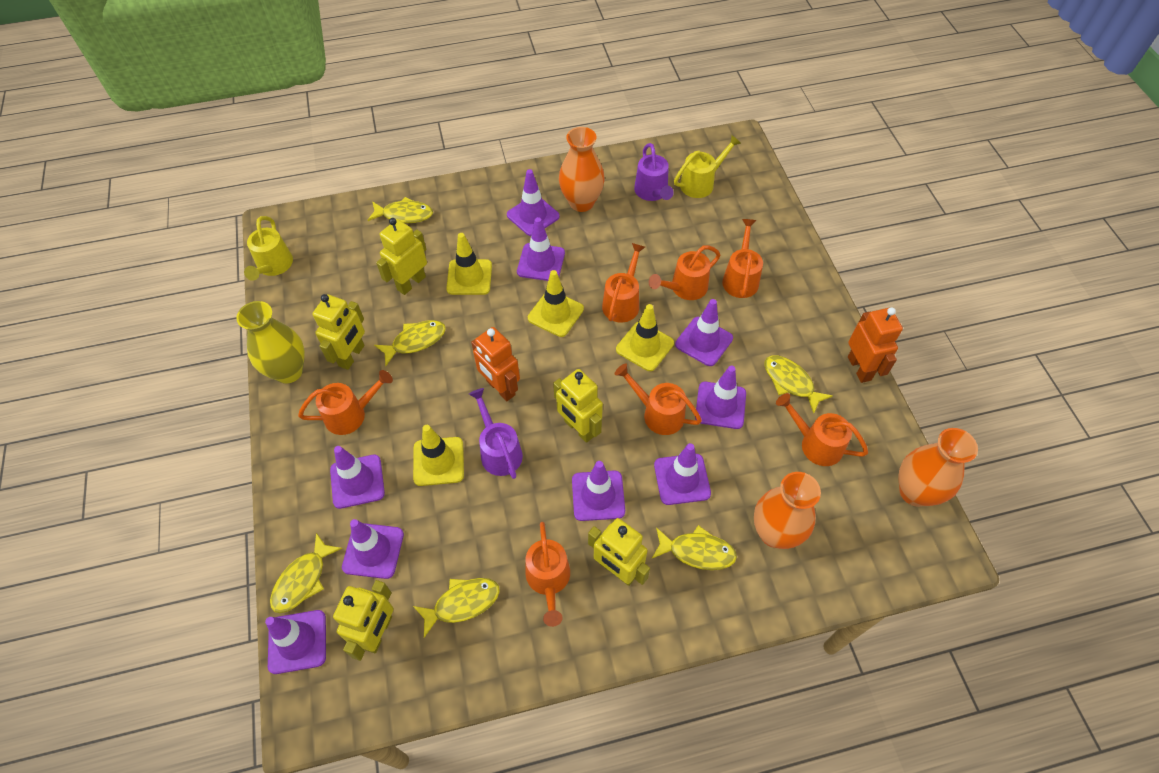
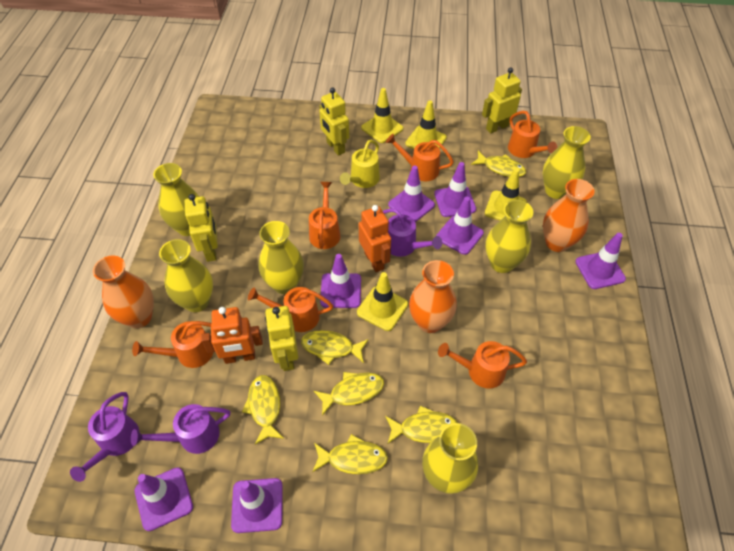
orange watering can: [298,370,393,435] [526,522,570,627] [602,243,645,323] [615,363,702,435] [649,245,720,300] [722,219,763,298] [776,393,868,466] = 7 -> [132,321,213,368] [248,287,333,332] [309,182,340,249] [386,134,454,181] [438,341,527,389] [508,111,557,158] = 6
purple traffic cone: [265,610,326,674] [330,446,385,509] [342,519,404,579] [507,169,560,236] [517,217,565,281] [572,461,625,521] [654,443,711,505] [675,299,733,366] [695,366,746,429] = 9 -> [135,467,193,531] [231,478,283,533] [320,254,361,308] [388,166,435,222] [434,162,476,217] [436,197,484,255] [575,233,626,289] = 7
purple watering can: [469,388,523,479] [634,143,674,201] = 2 -> [70,392,139,482] [131,404,230,454] [383,209,442,257] = 3
yellow robot: [312,294,365,370] [333,580,394,661] [376,218,427,295] [553,369,603,443] [588,518,650,586] = 5 -> [185,194,218,262] [265,306,298,371] [319,87,349,156] [482,67,522,133] = 4
yellow vase: [236,301,305,384] = 1 -> [153,163,199,236] [159,239,213,312] [259,221,304,294] [422,423,478,494] [486,200,533,273] [543,126,591,199] = 6
yellow watering can: [244,216,293,281] [674,135,741,198] = 2 -> [340,140,380,188] = 1

